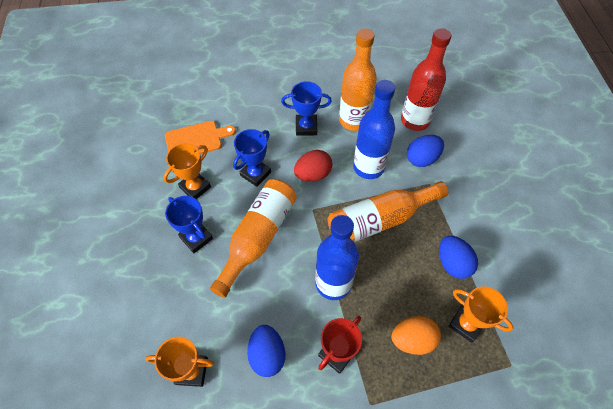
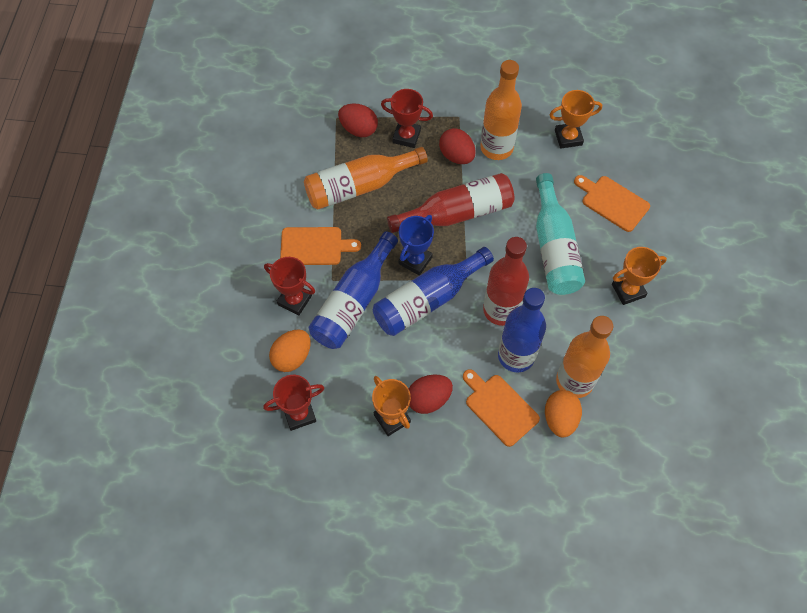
blue bottle: [315,215,359,300] [353,80,395,179] = 2 -> [309,231,398,349] [373,247,494,336] [498,288,546,373] = 3
blue egg: [247,325,285,377] [407,135,444,167] [439,236,478,279] = 3 -> none = 0
blue trophy: [165,196,213,253] [233,129,271,187] [281,81,332,136] = 3 -> [399,215,434,276] = 1
orange cutting board: [165,121,236,154] = 1 -> [280,227,361,265] [463,369,540,447] [574,175,650,232] = 3
orange egg: [391,316,441,355] = 1 -> [269,329,311,372] [545,390,582,438] = 2
red bottle: [401,28,451,131] = 1 -> [387,173,514,233] [483,237,529,326] = 2
red egg: [294,150,332,182] = 1 -> [338,103,378,137] [409,374,453,414] [439,128,476,164] = 3
red trophy: [318,316,362,374] = 1 -> [263,375,324,431] [264,257,315,316] [381,89,433,148] = 3
turquoise bottle: none = 0 -> [536,173,585,295] = 1

